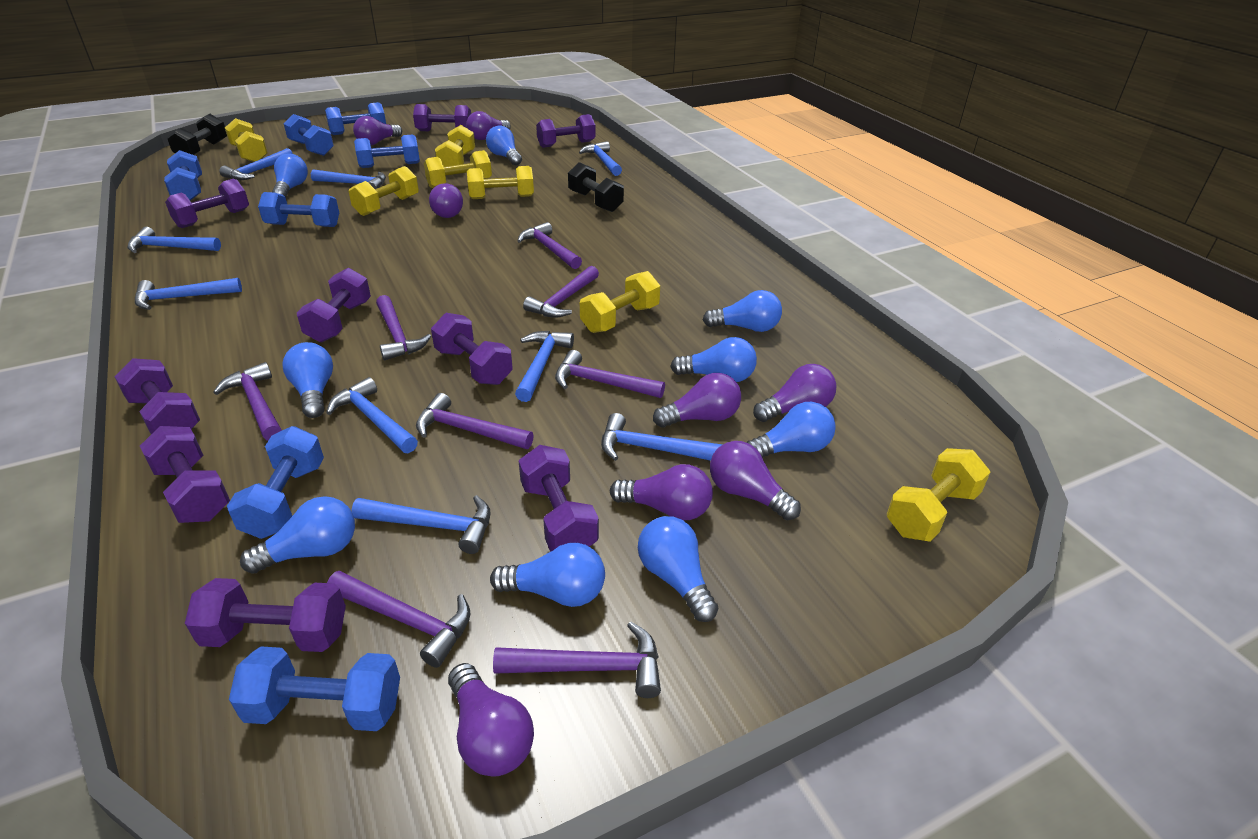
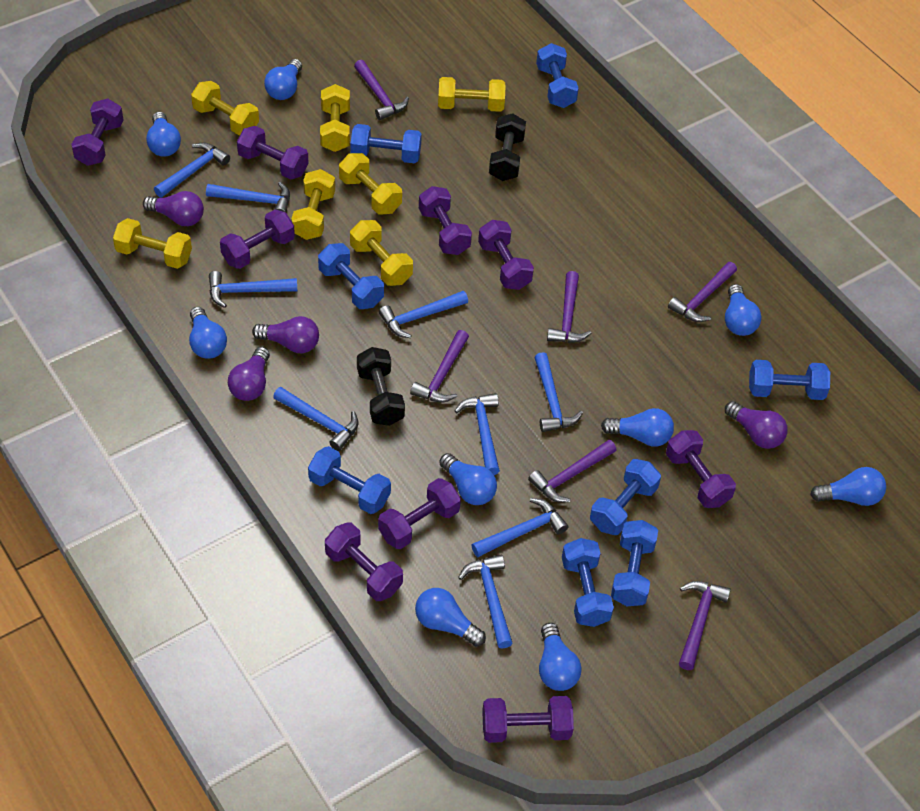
blue dumbbell: [164,150,202,201] [227,426,324,539] [229,646,400,731] [258,192,339,227] [284,114,334,156] [325,102,386,135] [354,134,420,168] = 7 -> [308,446,391,514] [318,243,384,309] [351,124,422,163] [536,43,579,108] [562,538,614,627] [590,459,661,535] [611,520,658,606] [749,360,830,400] = 8
purple hammer: [213,362,282,441] [327,571,471,668] [376,295,431,360] [416,393,534,449] [493,621,661,698] [518,222,582,269] [523,266,599,318] [555,350,665,398] = 8 -> [354,60,409,120] [410,330,469,403] [528,440,617,502] [547,271,591,343] [668,262,737,322] [679,581,731,670] = 6
purple light bulb: [353,116,402,145] [429,183,463,218] [448,663,534,777] [466,111,511,140] [610,464,713,520] [653,373,741,428] [710,441,801,520] [753,364,836,422] = 8 -> [143,191,204,226] [228,347,270,401] [252,316,319,353] [725,401,788,449] = 4

